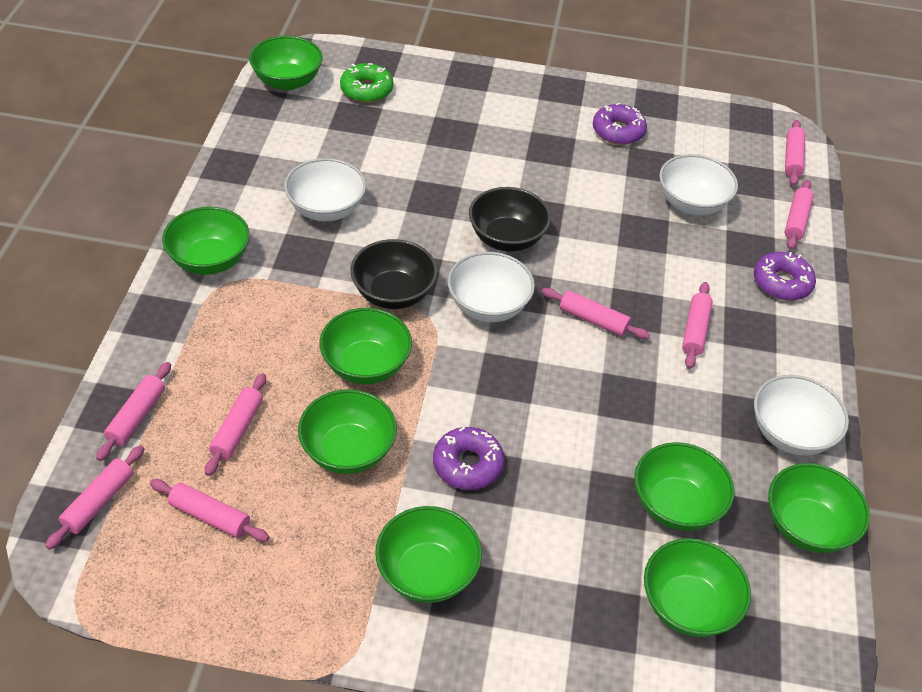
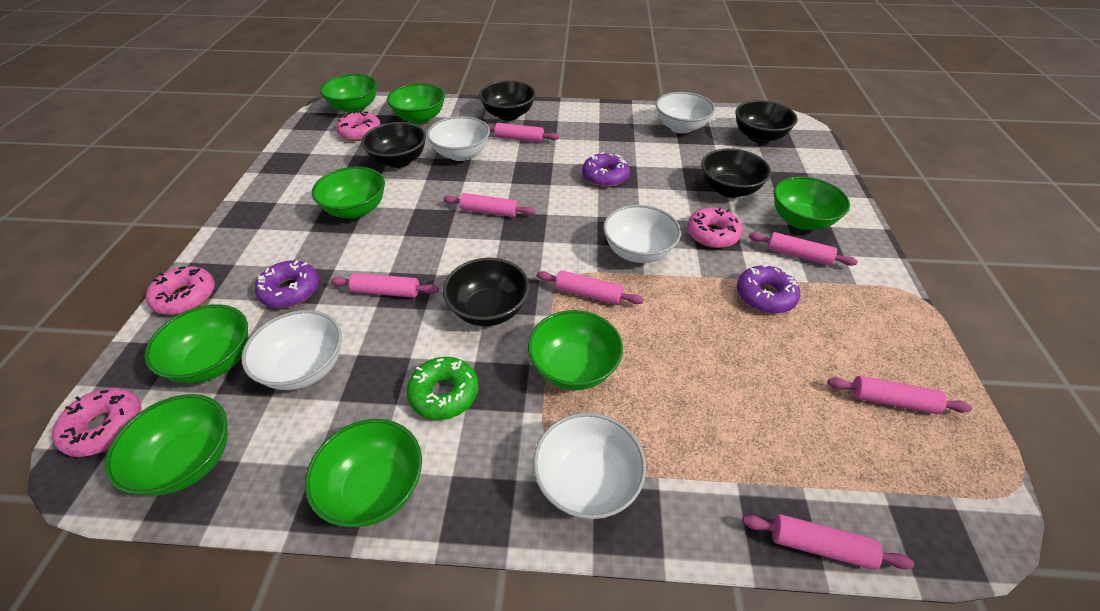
black bowl: [350,239,437,309] [469,187,551,252] = 2 -> [361,122,426,168] [443,258,529,326] [479,80,536,121] [701,148,771,198] [735,100,798,143] = 5
pink donut: none = 0 -> [52,388,142,457] [146,266,215,315] [336,110,381,141] [687,207,743,248] = 4
pink rolling pin: [45,445,144,550] [96,362,171,461] [150,479,269,542] [205,373,266,476] [542,288,650,339] [682,282,713,369] [785,120,805,186] [785,180,814,250] = 8 -> [330,273,439,298] [443,193,535,217] [489,123,559,143] [537,270,644,305] [742,514,914,570] [749,232,858,266] [828,376,972,414] = 7
white bowl: [284,158,366,221] [448,252,535,322] [659,154,738,215] [754,375,849,456] = 4 -> [242,310,342,390] [427,116,490,161] [533,413,646,519] [603,205,681,263] [656,92,715,134] = 5

